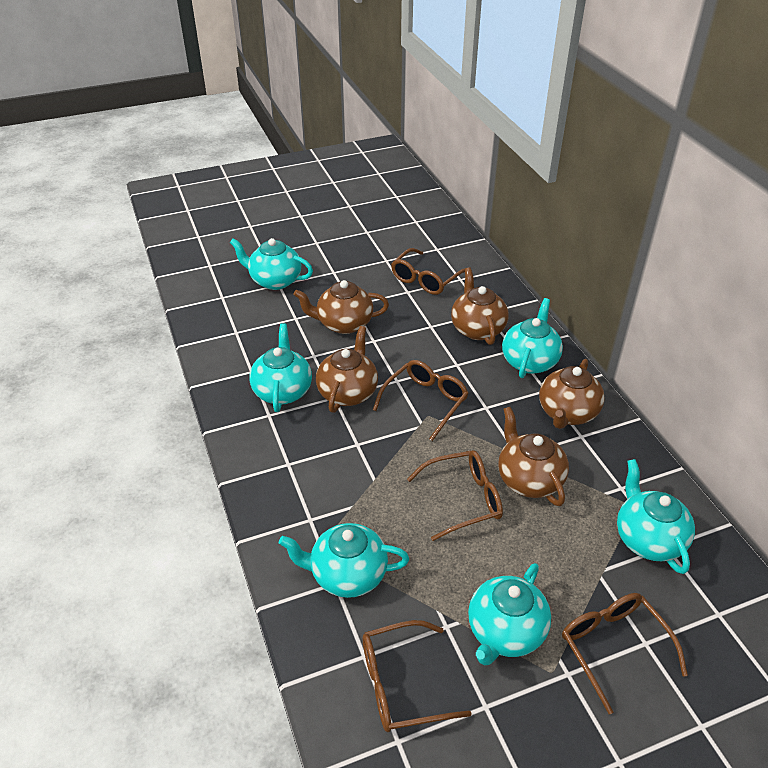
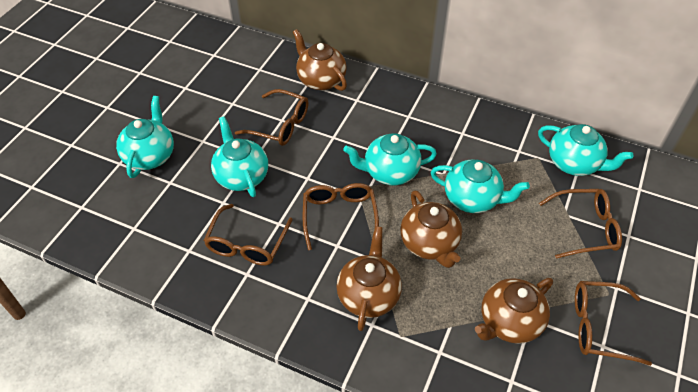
brown teapot: [294,280,389,334] [316,326,378,413] [451,267,509,345] [498,407,569,506] [539,359,605,429] = 5 -> [293,29,347,91] [336,226,402,331] [400,190,462,268] [475,278,553,344] = 4
turquoise teapot: [229,238,313,290] [249,323,312,412] [279,523,409,598] [468,563,551,666] [502,298,563,378] [617,459,695,574] = 6 -> [116,96,174,178] [211,116,268,197] [343,133,437,185] [431,160,530,213] [538,124,633,176] = 5

